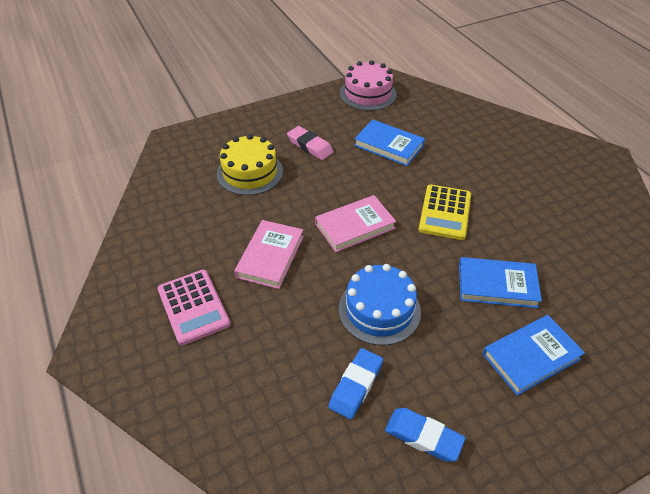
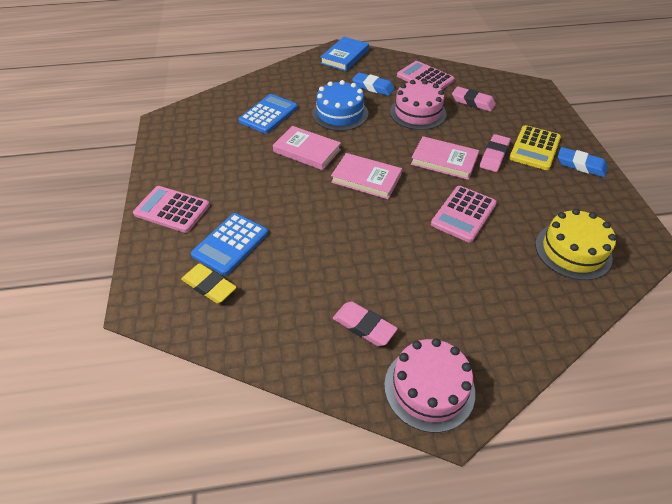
blue book: [354,120,425,166] [459,257,542,308] [483,315,585,396] = 3 -> [320,37,369,71] = 1
blue calculator: none = 0 -> [191,213,268,275] [239,94,298,133] = 2
pink book: [234,220,304,289] [315,195,396,252] = 2 -> [273,126,341,170] [331,153,402,199] [411,136,479,180] = 3
pink cake: [340,60,397,111] = 1 -> [384,338,475,433] [390,80,446,130] = 2
pink calculator: [158,270,230,346] = 1 -> [133,186,210,233] [397,61,454,90] [431,186,497,242] = 3
pink eraser: [287,126,334,160] = 1 -> [333,302,398,346] [452,86,496,112] [480,134,511,172] = 3
yellow eraser: none = 0 -> [181,264,237,303] = 1

